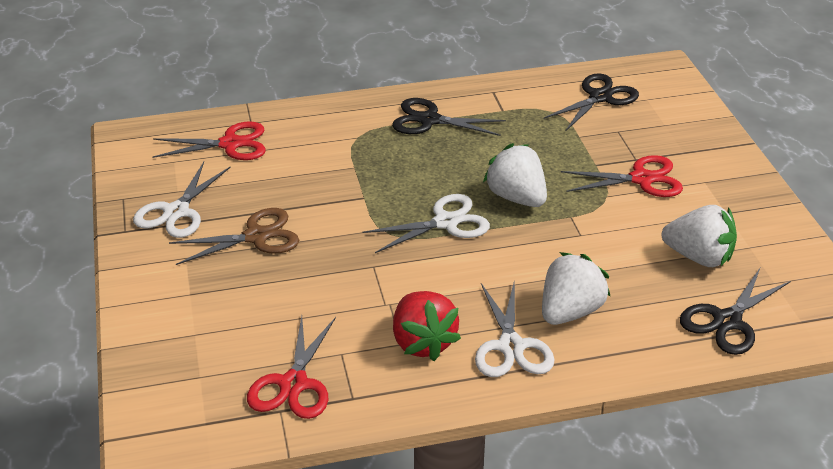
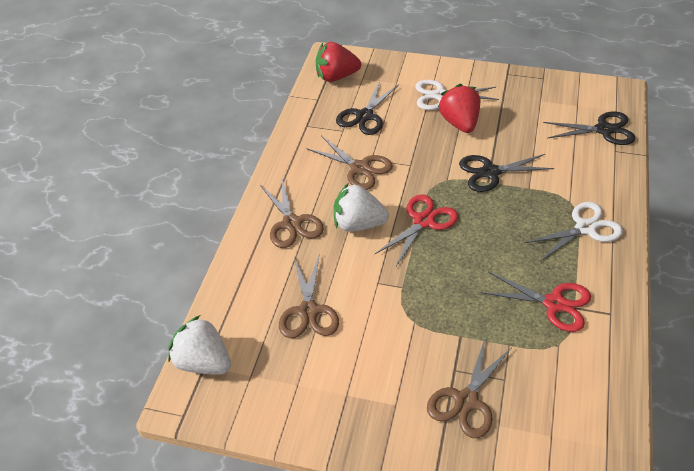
brown scissors: [169,208,299,265] = 1 -> [260,179,324,248] [279,254,339,338] [306,136,393,190] [427,339,512,438] = 4
red scissors: [152,121,266,160] [247,316,336,419] [561,155,683,197] = 3 -> [375,194,458,266] [481,272,591,332] = 2
red strawberry: [393,291,461,361] = 1 -> [316,42,361,82] [438,84,480,133] = 2
white scissors: [133,162,230,238] [363,194,490,253] [475,279,555,377] = 3 -> [415,80,499,110] [524,202,623,261] = 2
white strawberry: [483,143,547,207] [542,252,611,325] [662,205,737,267] = 3 -> [168,315,231,375] [334,183,389,232] = 2

